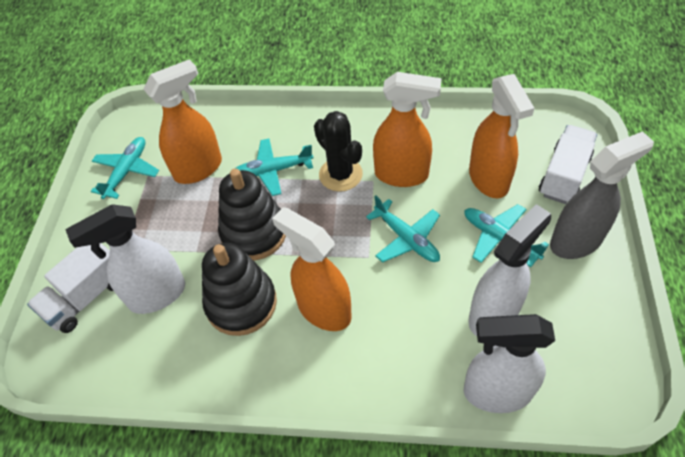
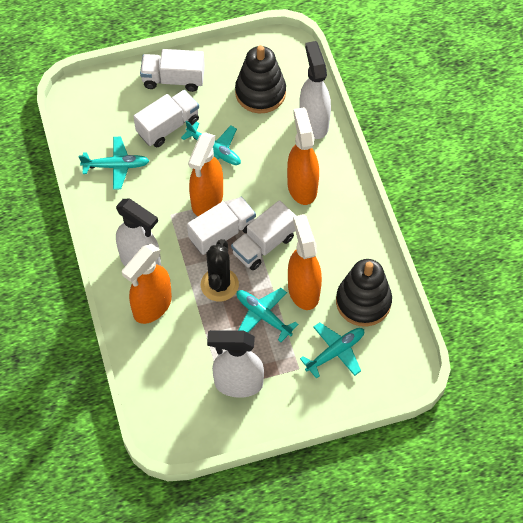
grey spray bottle: [550,131,654,259] = 1 -> none = 0
white truck: [27,243,113,333] [539,125,597,204] = 2 -> [133,90,199,147] [140,49,205,92] [187,196,256,255] [231,200,296,270] = 4

